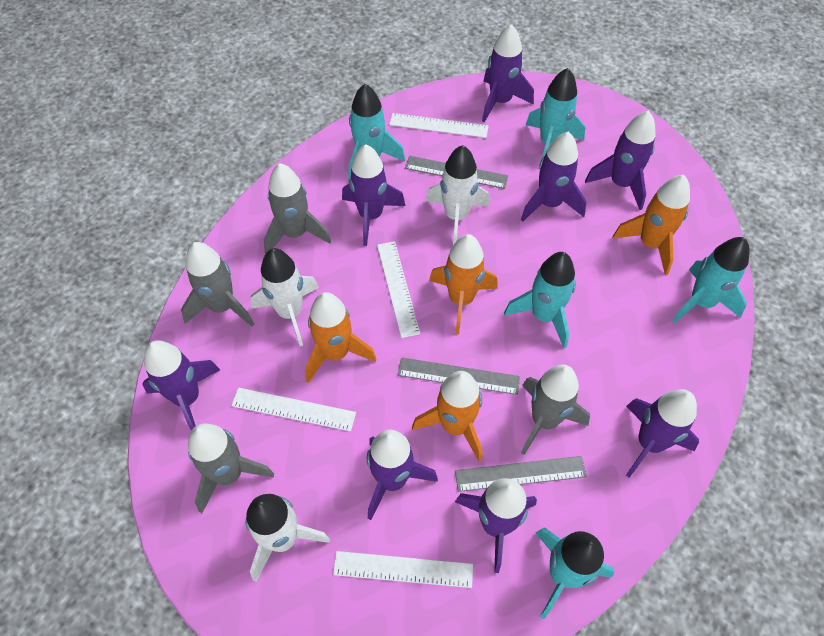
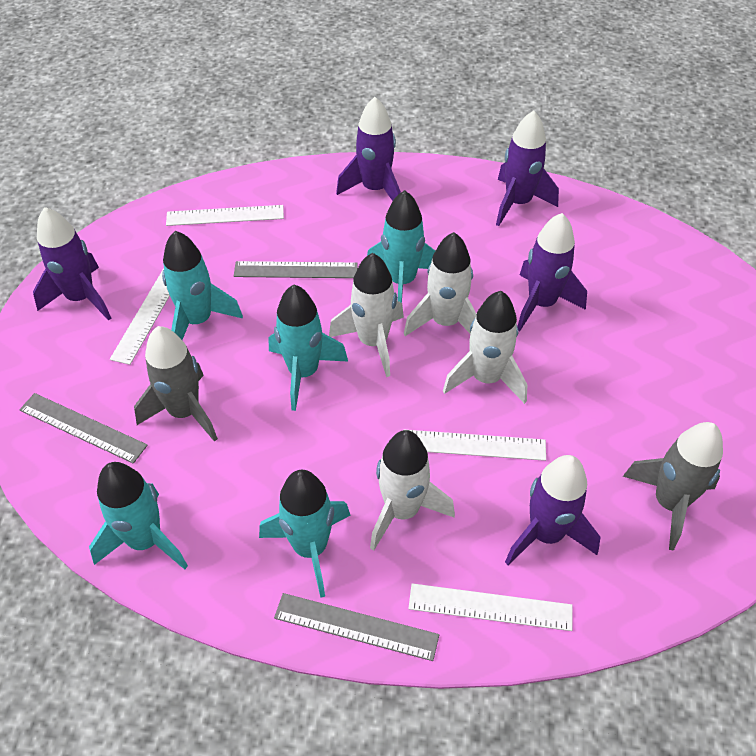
grey rocket: [181,242,254,327] [188,423,274,513] [264,163,331,254] [521,364,590,455] = 4 -> [134,326,218,442] [623,422,723,551] = 2
orange rocket: [305,292,376,383] [412,371,482,462] [429,234,498,334] [613,175,690,275] = 4 -> none = 0
purple rocket: [142,340,220,431] [342,144,406,246] [367,430,438,520] [455,478,537,573] [482,24,534,123] [521,132,587,222] [585,110,656,210] [626,389,699,477] = 8 -> [33,207,111,321] [336,97,401,201] [496,111,559,226] [505,455,601,565] [517,213,587,331] = 5
white rocket: [245,494,330,582] [250,248,319,346] [426,145,490,245] = 3 -> [329,253,404,377] [370,430,455,551] [404,232,476,336] [443,291,527,404] = 4

